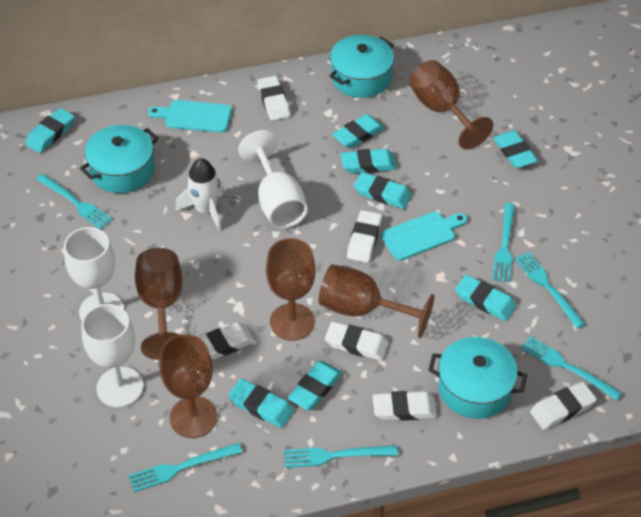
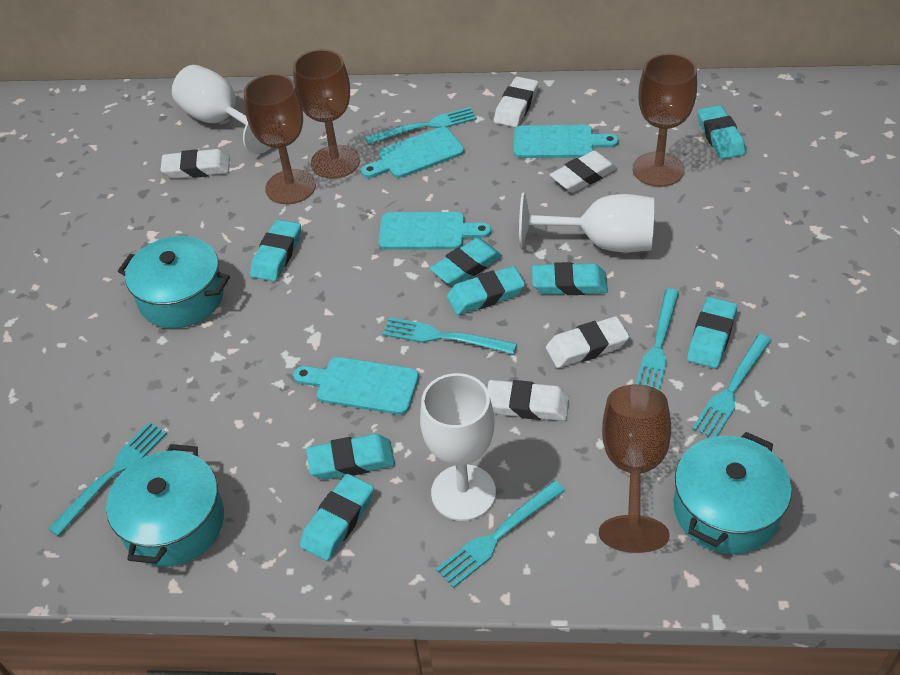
brown goblet: [135,248,182,360] [159,334,217,438] [266,238,316,341] [318,264,435,338] [409,60,493,150] = 5 -> [244,74,316,204] [293,49,360,179] [599,384,671,553] [633,53,697,187] = 4
turquoise cutting board: [148,100,232,133] [381,211,467,261] = 2 -> [293,357,419,415] [361,127,464,178] [378,212,491,250] [514,125,619,158] = 4
white eraser: [200,322,255,360] [257,76,290,121] [325,322,388,361] [347,210,382,263] [373,391,437,421] [530,382,597,430] = 6 -> [160,149,230,179] [487,380,569,421] [494,77,538,127] [546,316,629,368] [550,151,617,193] = 5
white rocket: [175,158,224,231] = 1 -> none = 0

